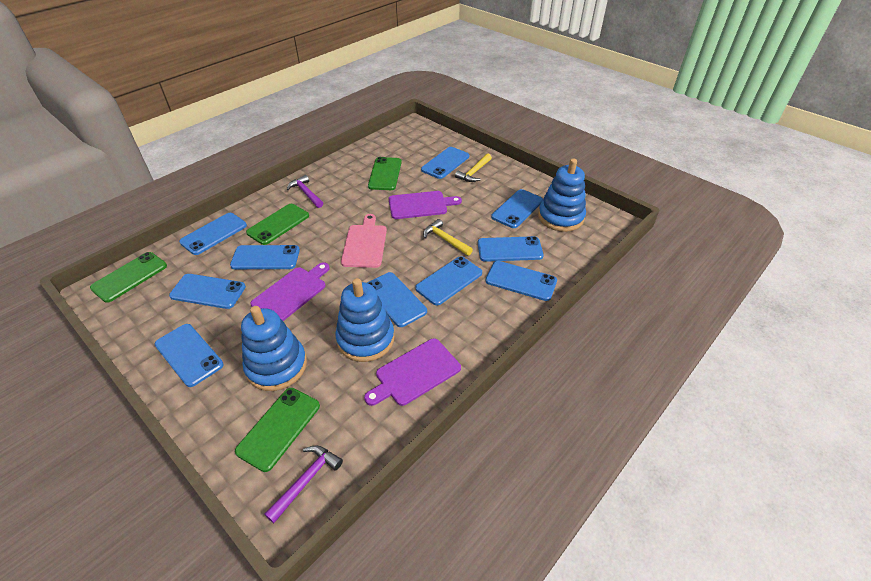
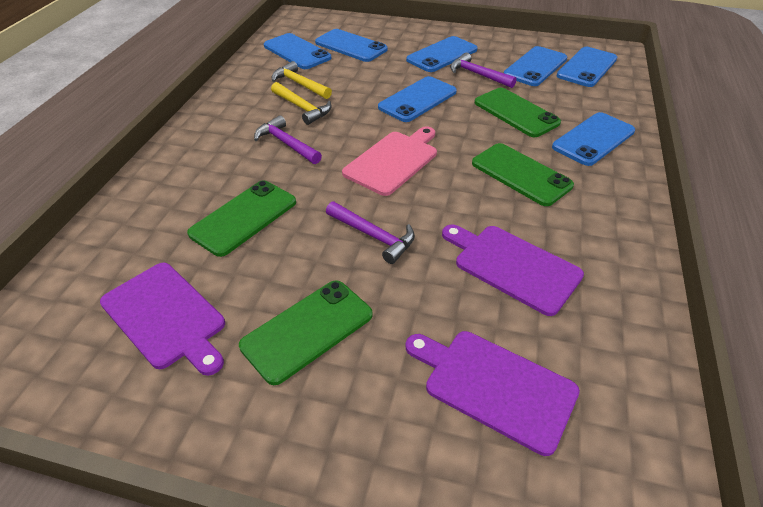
blue phone: [155,324,224,387] [169,274,246,309] [179,213,247,255] [230,245,300,269] [367,272,427,327] [415,256,482,305] [421,147,469,179] [478,236,544,262] [486,261,557,301] [491,189,543,228] = 10 -> [264,33,332,69] [315,29,388,62] [378,76,457,122] [406,36,478,72] [504,46,567,86] [552,112,635,166] [557,47,617,87] = 7
blue stacking toy: [241,306,307,391] [335,278,394,362] [538,158,586,232] = 3 -> none = 0
purple hammer: [264,445,343,523] [287,175,323,208] = 2 -> [254,115,322,164] [326,201,415,264] [450,53,517,88] = 3

